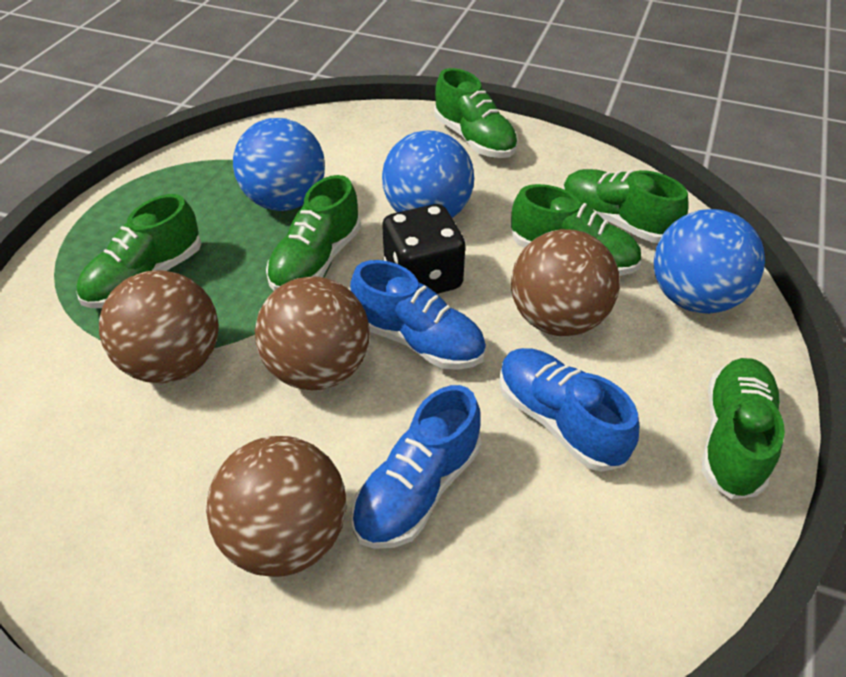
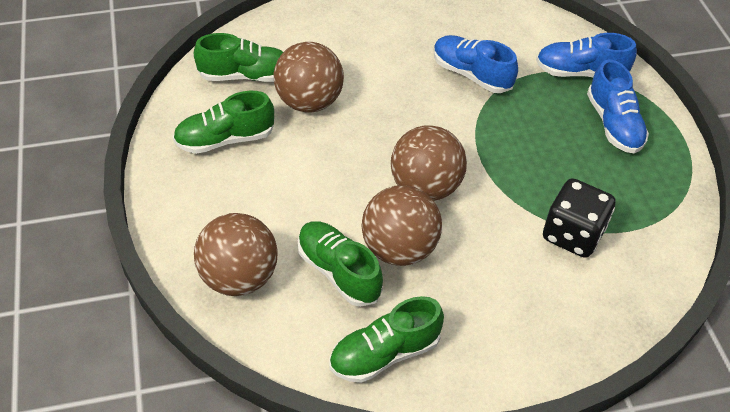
blue ball: [233,118,325,211] [382,131,474,218] [654,209,765,314] = 3 -> none = 0
green shoe: [77,194,201,308] [266,175,361,291] [434,68,518,158] [511,184,641,276] [563,169,689,243] [702,358,785,499] = 6 -> [173,91,274,154] [194,33,283,82] [298,221,383,307] [330,296,444,383] = 4

